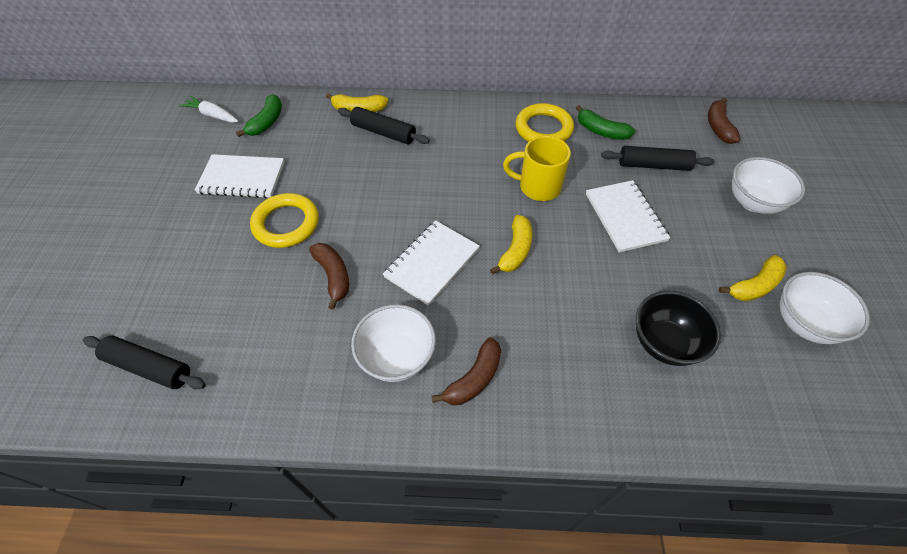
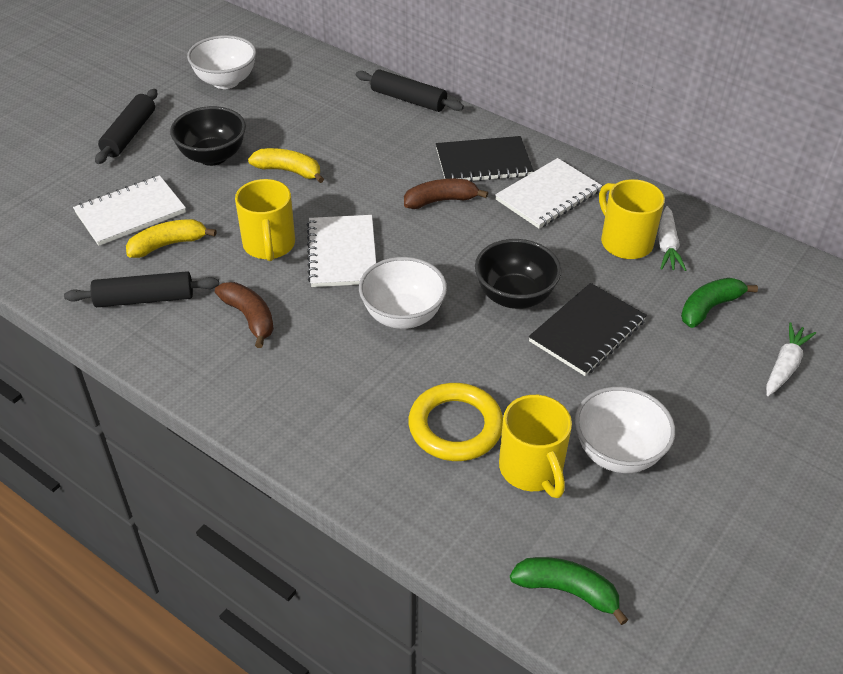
black bowl: [636,291,721,366] = 1 -> [170,106,246,166] [475,239,561,309] = 2
black notebook: none = 0 -> [436,136,534,182] [529,283,647,376] = 2
brown banana: [309,243,349,310] [432,337,501,405] [708,98,740,144] = 3 -> [215,282,274,348] [404,179,488,209] = 2
white carrot: [179,96,238,123] = 1 -> [658,206,686,271] [766,322,816,396] = 2
yellow banana: [326,93,389,112] [490,215,532,275] [719,255,787,301] = 3 -> [126,219,216,258] [248,148,324,183] = 2
yellow mug: [503,136,571,201] = 1 -> [235,179,295,261] [499,395,572,498] [599,179,665,259] = 3
yellow ring: [250,193,319,248] [516,103,574,142] = 2 -> [408,383,503,461] = 1

